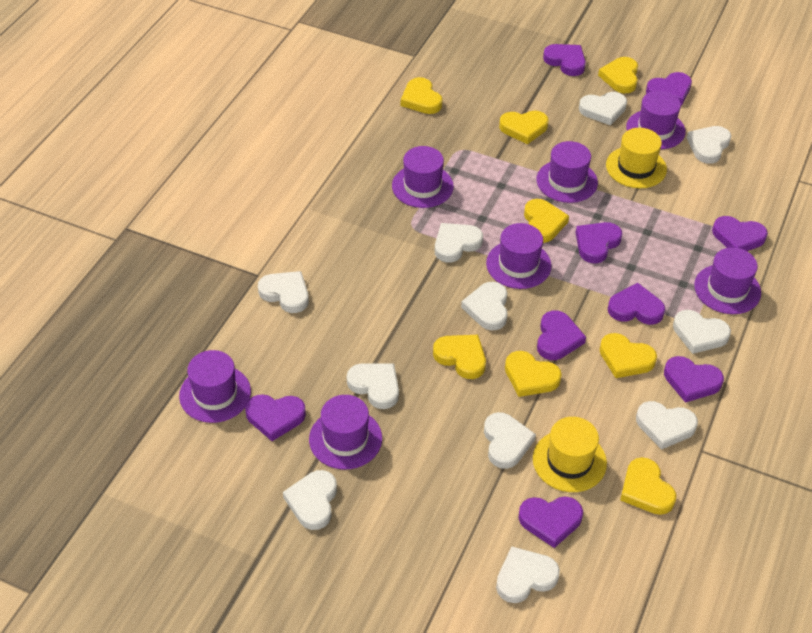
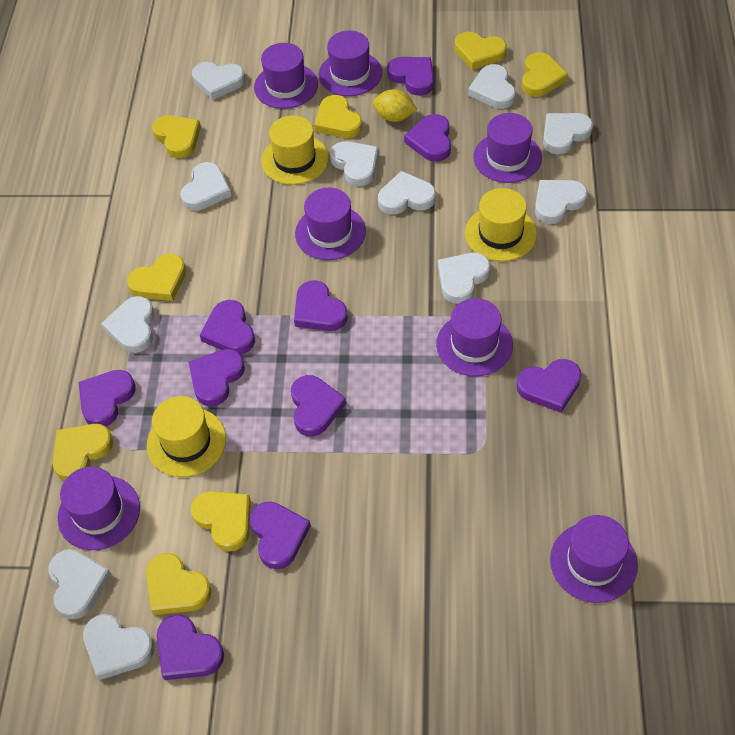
purple heart: [245,394,306,441] [518,496,583,548] [537,311,586,360] [543,44,586,76] [576,222,622,263] [608,283,665,325] [646,72,692,105] [664,356,724,403] [712,216,768,251] = 9 -> [79,370,136,426] [157,615,224,680] [189,349,245,406] [200,300,255,354] [250,501,311,569] [291,375,346,437] [294,280,348,331] [387,57,434,96] [404,114,451,162] [516,359,581,413] = 10
yellow hat: [533,417,607,492] [606,128,667,188] = 2 -> [147,396,226,477] [261,115,329,185] [465,188,537,262] = 3
yellow lemon: none = 0 -> [373,89,417,122] = 1

